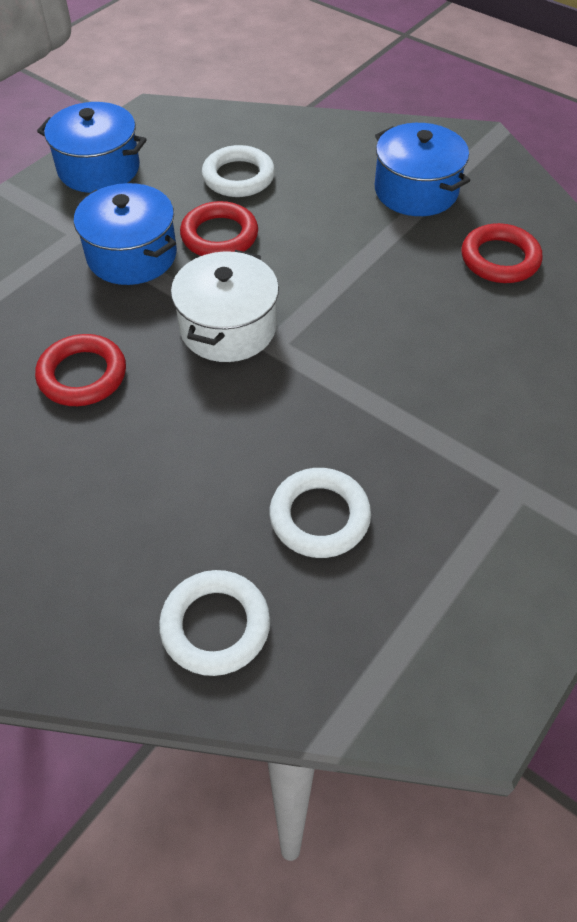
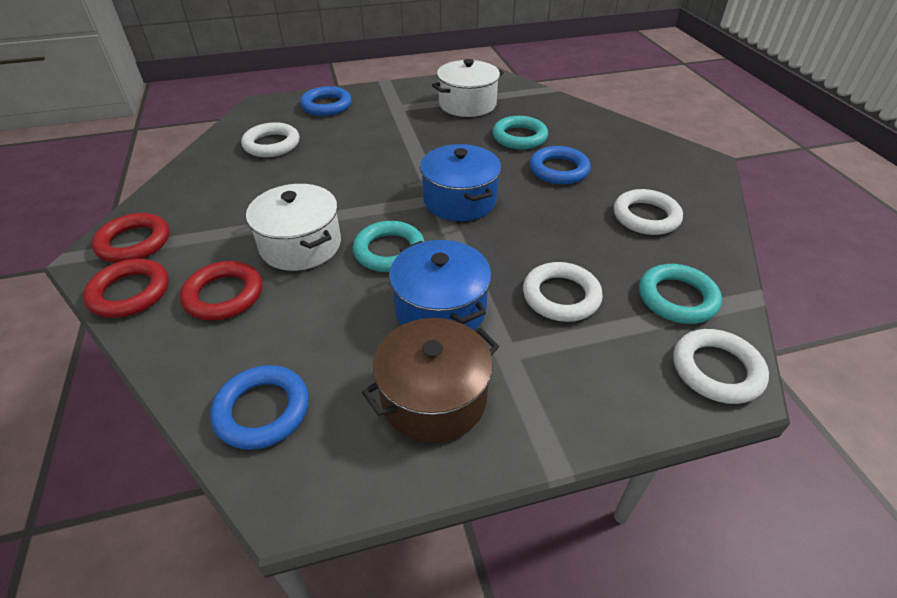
blue pot: [37,102,147,193] [74,183,177,285] [375,123,470,216] = 3 -> [389,240,492,330] [420,144,501,221] = 2
blue ring: none = 0 -> [210,365,309,450] [300,86,352,116] [530,146,591,185] = 3
brown pot: none = 0 -> [362,318,499,443] = 1
turquoise ring: none = 0 -> [353,221,425,272] [492,116,548,150] [639,264,722,324] = 3
white pot: [171,250,279,362] = 1 -> [246,184,341,271] [432,59,504,117] = 2
white ring: [159,570,270,676] [202,145,275,197] [269,468,371,558] = 3 -> [241,122,300,157] [523,262,603,322] [614,189,683,235] [673,329,769,404] = 4

